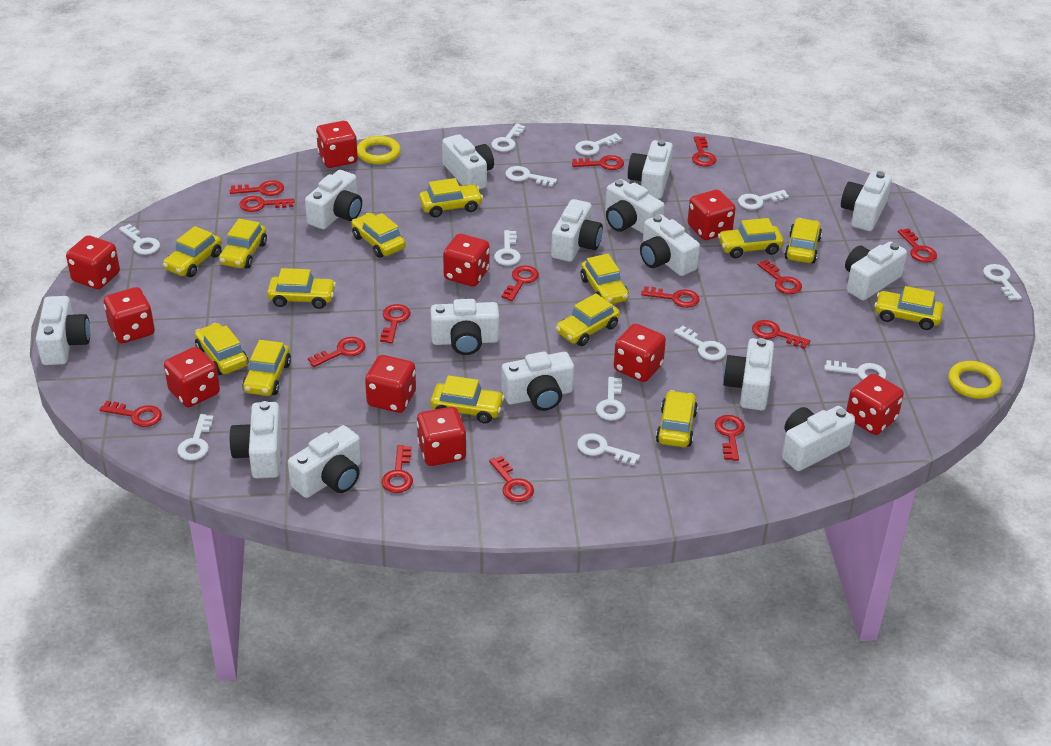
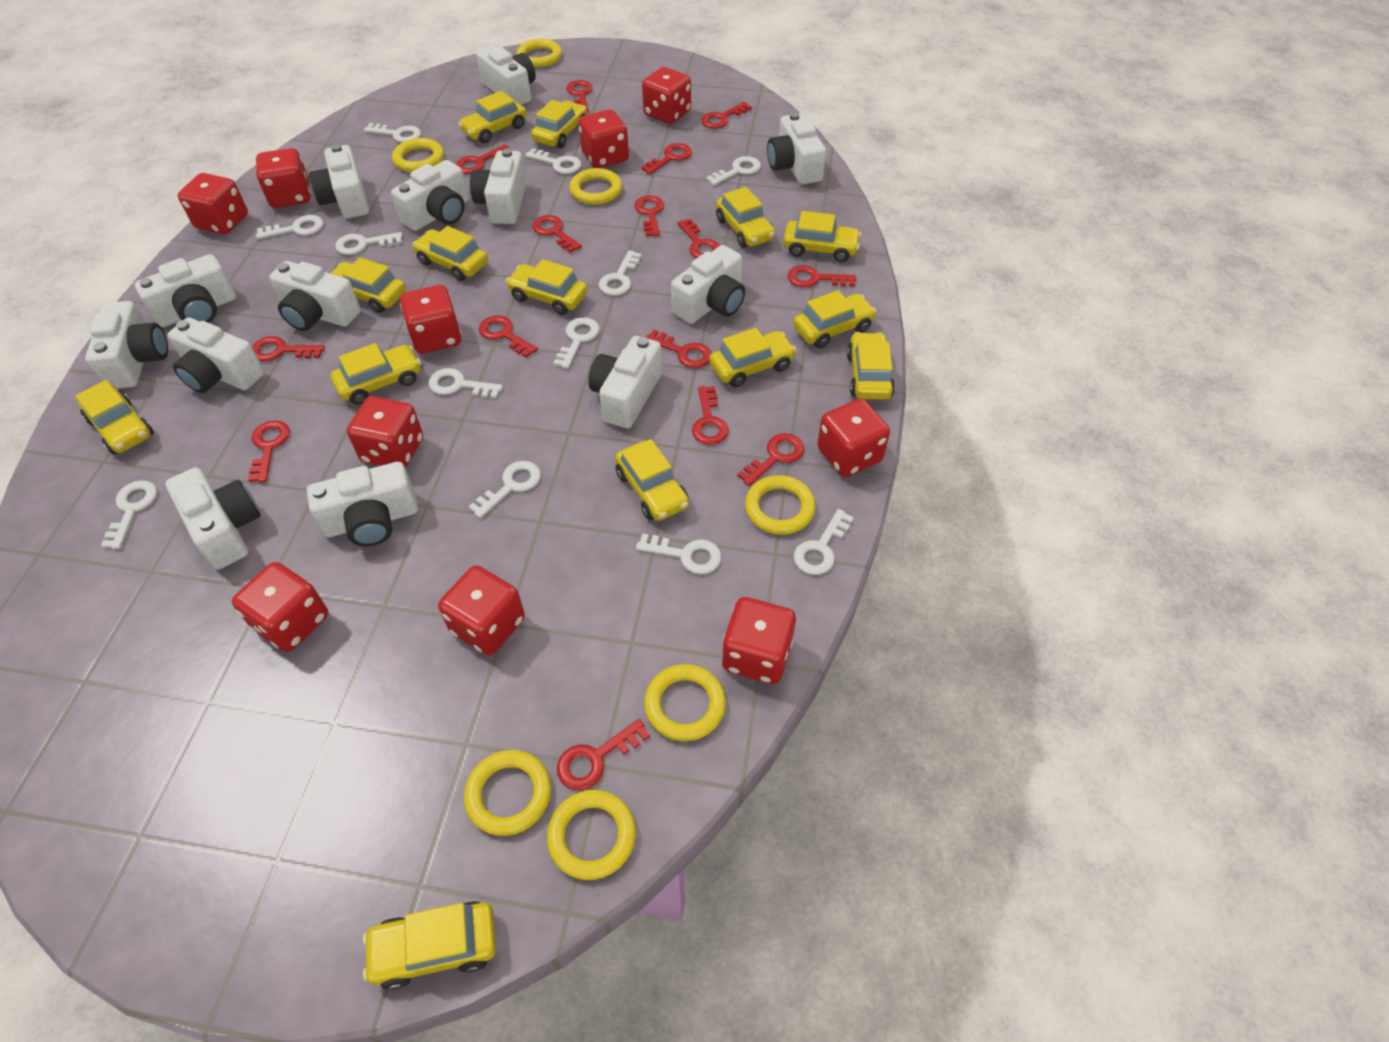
white camera: [36,296,90,365] [229,401,282,478] [288,425,362,498] [305,170,362,229] [430,299,499,355] [442,134,494,190] [501,352,574,411] [551,199,603,262] [605,179,665,233] [628,140,673,199] [640,214,700,276] [723,338,774,410] [782,406,855,471] [841,171,892,231] [845,241,907,300] = 15 -> [85,301,168,389] [135,254,236,327] [165,467,261,569] [168,318,264,393] [269,261,361,331] [307,462,418,547] [309,144,369,218] [391,160,469,231] [470,149,527,224] [476,45,536,105] [588,336,662,428] [671,245,745,324] [767,112,826,184] = 13
yellow ring: [357,136,401,164] [948,361,1001,399] = 2 -> [392,138,444,172] [464,750,551,836] [517,39,562,68] [547,790,636,880] [569,168,622,205] [644,664,726,741] [745,475,816,535] = 7

